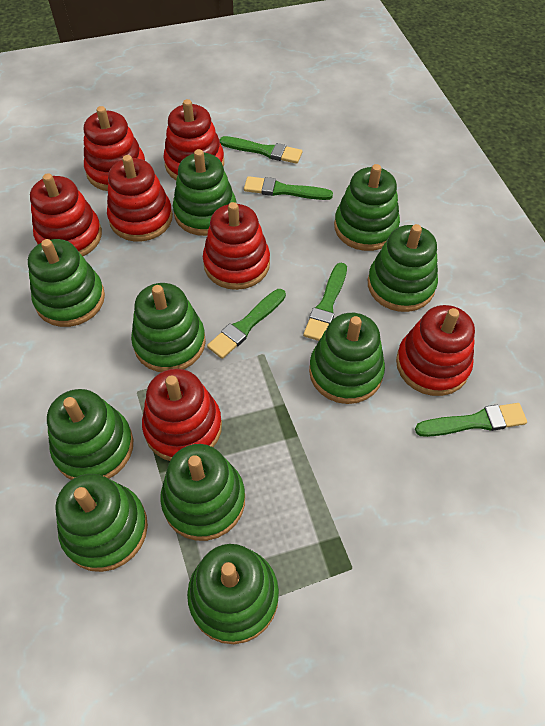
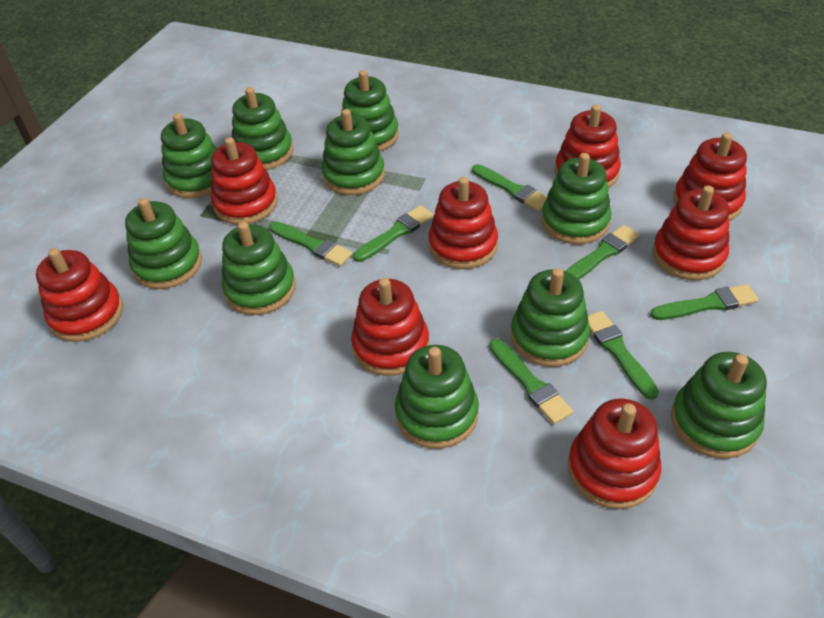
green brush: [207,289,286,359] [220,136,302,164] [244,176,333,200] [303,263,347,341] [415,403,527,437] = 5 -> [270,222,352,266] [353,205,434,262] [472,164,547,211] [490,339,573,424] [566,225,640,280] [588,311,659,400] [650,284,759,320] = 7
red stacking toy: [30,173,102,256] [84,106,145,191] [107,155,173,241] [142,369,222,461] [164,99,224,180] [203,202,270,290] [396,305,475,396] = 7 -> [36,248,123,342] [211,137,278,225] [351,278,429,376] [429,177,498,269] [555,105,621,188] [568,399,661,509] [652,185,729,280] [673,133,747,221] = 8

